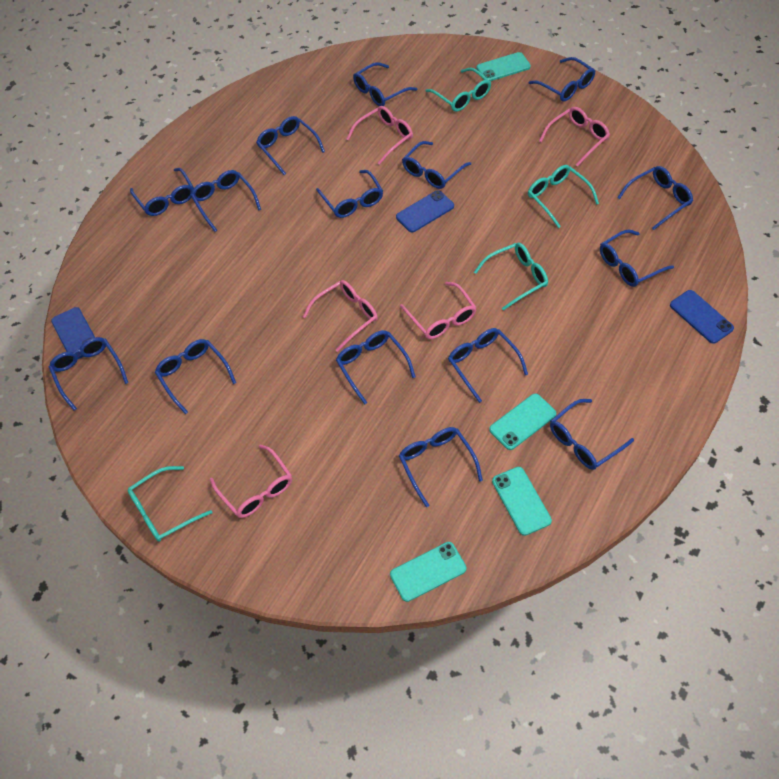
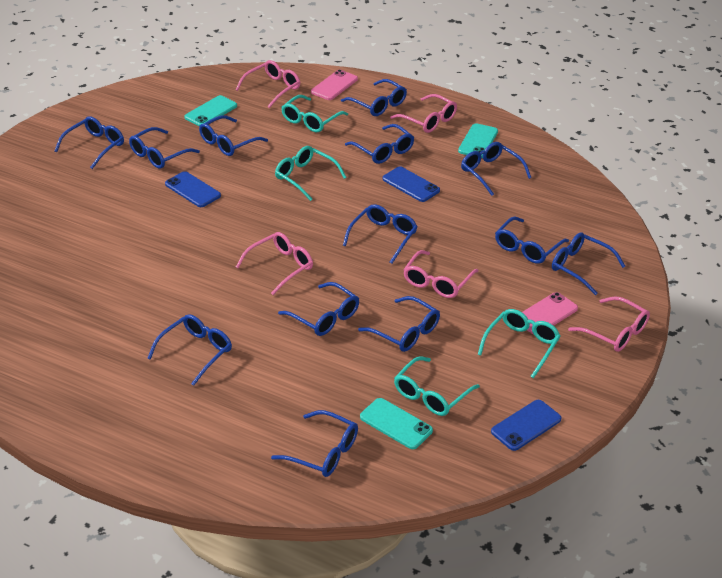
blue glasses: [49,337,128,411] [130,168,194,216] [155,339,236,414] [191,170,261,232] [256,116,325,175] [316,170,383,218] [336,330,416,405] [353,62,417,106] [399,427,483,507] [402,141,471,189] [448,328,528,403] [529,57,595,102] [550,399,634,470] [600,230,674,287] [617,166,693,230] = 15 -> [55,116,124,169] [129,127,200,169] [147,314,232,386] [199,115,268,156] [271,410,358,477] [278,282,359,336] [341,79,407,116] [343,204,418,264] [345,124,414,164] [358,296,440,352] [461,142,531,196] [495,217,569,264] [552,232,625,295] = 13
pink phone: none = 0 -> [311,70,358,100] [522,292,578,335] = 2
turquoise phone: [390,542,466,602] [476,52,531,81] [489,394,556,450] [492,467,552,536] = 4 -> [184,95,237,126] [360,398,433,449] [458,123,498,158] = 3

